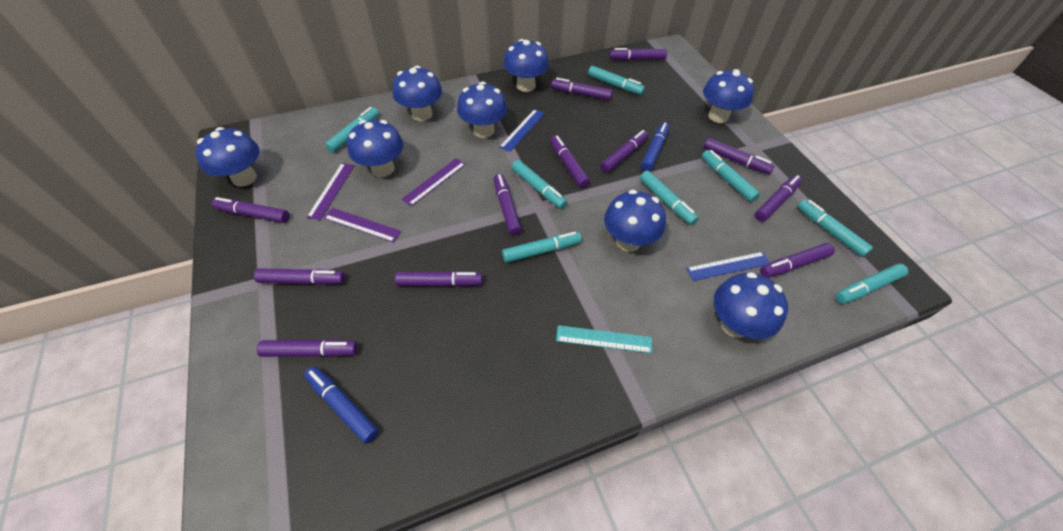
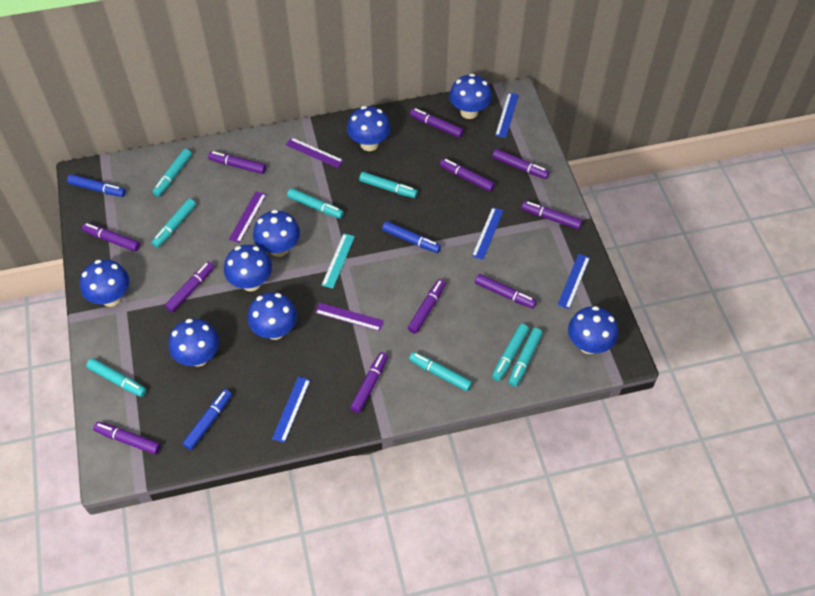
blue marker: [304,366,379,444] [641,123,669,171] = 2 -> [67,174,126,197] [182,389,232,450] [382,221,441,253] = 3
blue ruler: [499,109,545,152] [686,252,770,281] = 2 -> [272,376,311,443] [472,207,504,260] [495,92,519,138] [557,254,590,309] = 4
purple marker: [212,197,289,223] [254,268,345,285] [257,339,358,357] [395,271,483,287] [494,174,522,236] [550,135,590,188] [551,78,612,100] [600,130,648,173] [609,48,667,60] [704,138,774,174] [755,175,802,222] [760,243,835,278] = 12 -> [82,223,140,252] [93,422,161,455] [165,261,214,312] [208,151,266,174] [350,352,388,413] [408,279,446,334] [410,108,464,138] [440,158,495,192] [475,274,537,308] [492,149,549,179] [521,201,582,229] = 11

